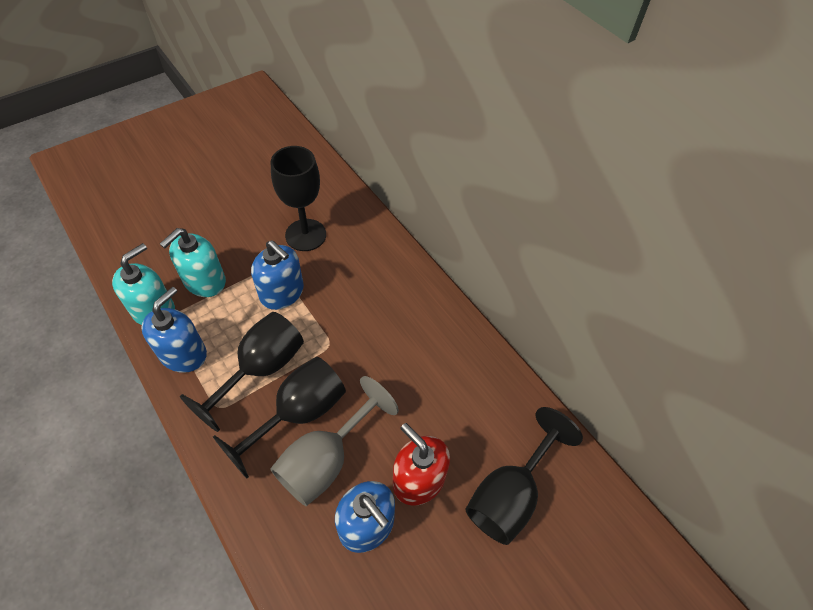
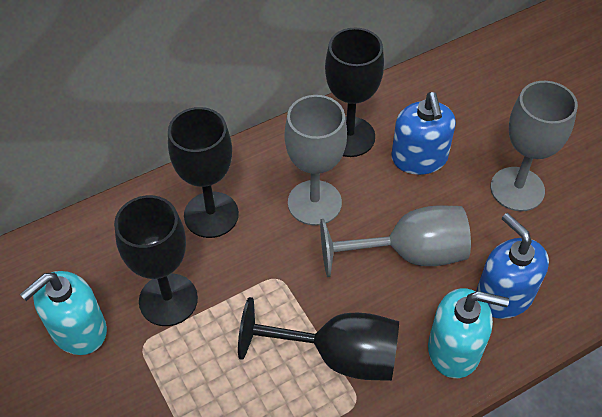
blue soap dispenser: [141,287,207,373] [251,240,304,310] [335,481,395,553] = 3 -> [391,92,456,175] [476,213,549,319] = 2
grey goblet: [270,376,399,506] = 1 -> [285,95,347,226] [320,206,471,277] [490,81,578,211] = 3
red soap dispenser: [393,423,450,506] = 1 -> none = 0

